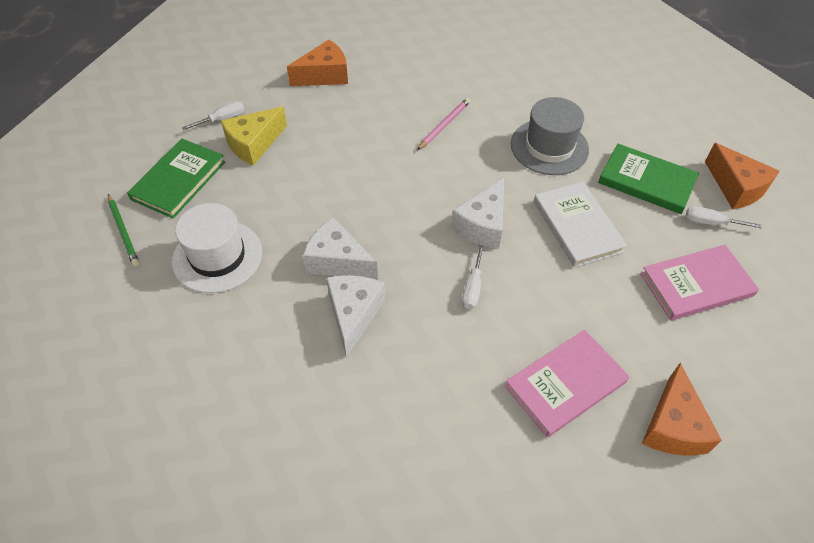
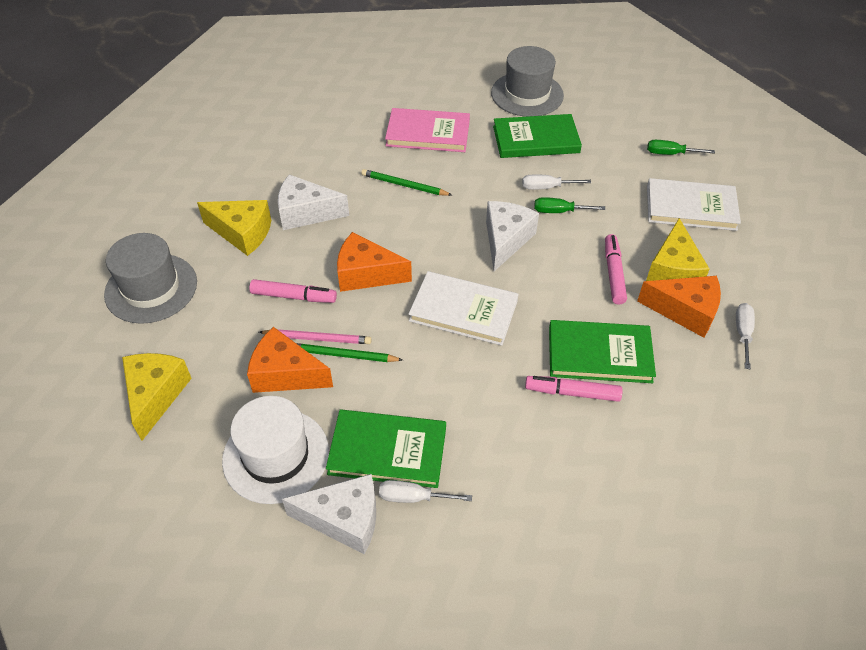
green book: [127,139,225,219] [598,144,699,214] = 2 -> [326,410,446,488] [493,114,582,158] [549,320,656,383] = 3
green pencil: [108,194,139,267] = 1 -> [296,343,403,362] [361,169,452,196] = 2
green screwdriver: none = 0 -> [534,197,605,213] [647,140,715,155] = 2
grey hat: [511,97,589,175] = 1 -> [104,233,197,324] [491,46,564,117] = 2
pink book: [505,330,629,437] [640,245,759,321] = 2 -> [385,108,470,152] = 1
pink marker: none = 0 -> [249,279,337,303] [525,376,623,402] [605,234,627,305] = 3
white book: [534,182,627,267] = 1 -> [409,271,519,346] [647,178,741,231] = 2
yellow cheese: [221,106,287,166] = 1 -> [122,353,192,441] [197,200,271,256] [646,218,710,281] = 3

